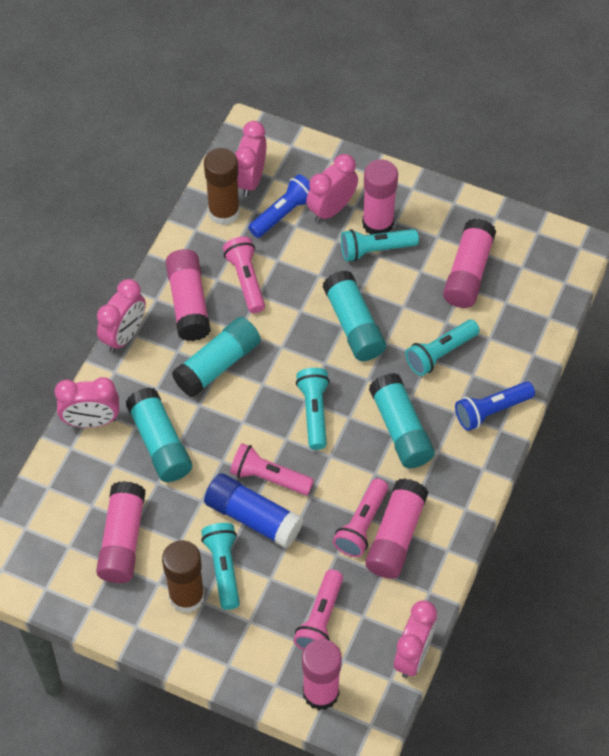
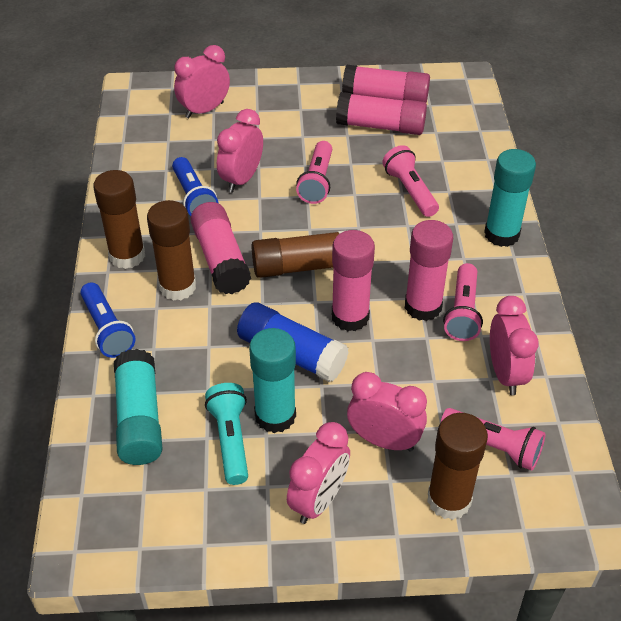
brown glue stick: [162,540,205,613] [204,148,240,225] = 2 -> [93,170,145,269] [147,200,196,301] [251,230,348,278] [427,413,488,520] = 4
pink glue stick: [96,481,146,583] [165,249,211,341] [302,639,342,710] [362,159,398,235] [365,478,429,579] [443,218,496,308] = 6 -> [190,202,251,294] [332,230,375,331] [336,92,427,135] [342,65,430,103] [405,220,453,321] = 5
turquoise flashlight: [201,523,240,610] [296,368,330,450] [341,229,419,262] [405,320,480,376] = 4 -> [205,383,248,485] = 1
turquoise glue stick: [126,387,192,482] [172,317,261,398] [322,271,386,361] [369,373,435,468] = 4 -> [114,349,163,465] [249,328,296,433] [484,149,536,247] = 3

